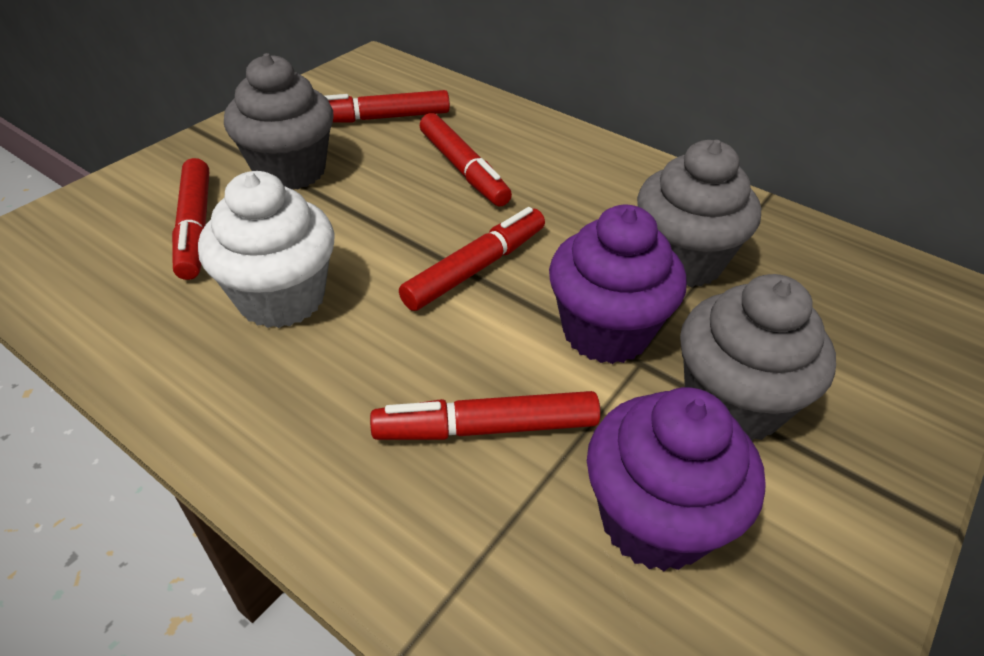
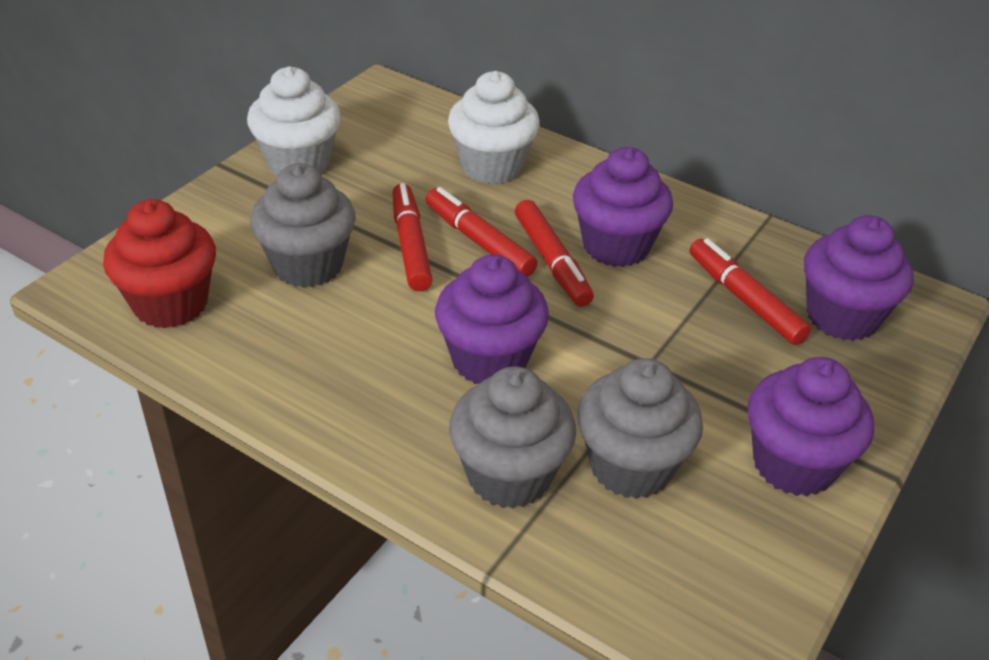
purple cupcake: [549,205,687,364] [587,387,766,571] = 2 -> [435,255,549,384] [573,147,673,267] [748,357,874,496] [804,215,914,341] = 4
red cupcake: none = 0 -> [103,199,216,328] = 1
red marker: [172,158,209,280] [325,90,450,123] [370,391,600,440] [399,207,545,311] [420,113,512,207] = 5 -> [392,183,433,291] [425,187,538,277] [515,200,594,307] [690,238,811,345] = 4
white cupcake: [198,171,335,328] = 1 -> [247,66,341,176] [448,71,540,184] = 2

